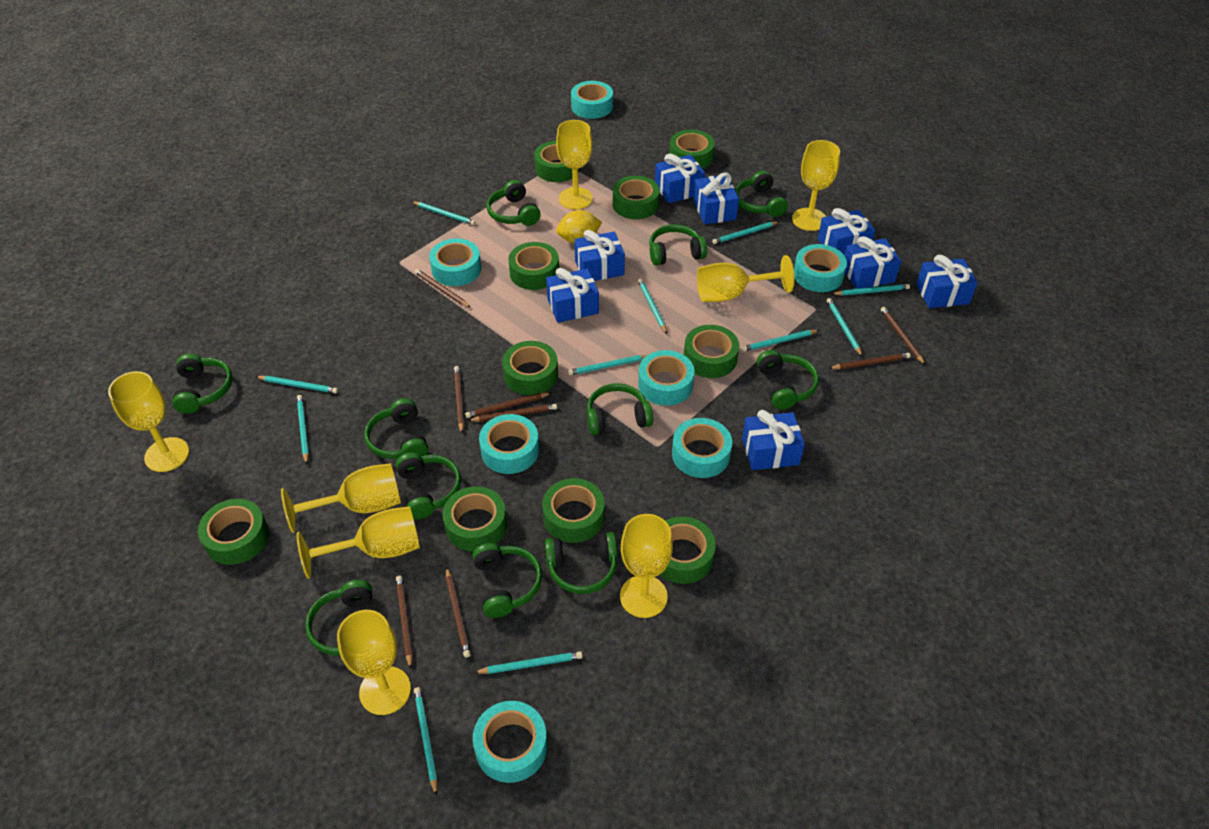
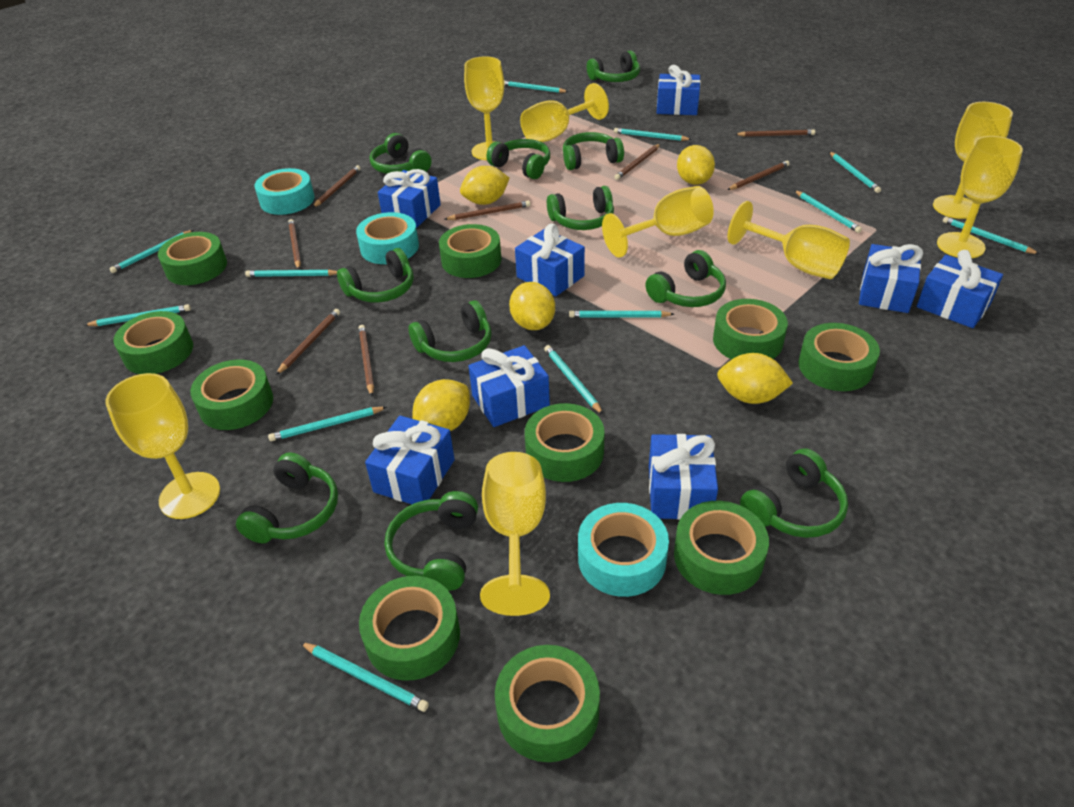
turquoise pencil: [255,376,338,393] [297,395,309,464] [412,201,475,225] [414,687,438,796] [474,651,583,674] [568,355,647,375] [638,278,667,334] [712,221,780,244] [742,330,819,352] [827,298,863,357] [832,284,910,295] = 11 -> [84,304,191,326] [109,230,194,273] [245,270,337,277] [268,407,387,441] [300,642,429,712] [504,81,568,93] [544,345,603,414] [569,310,674,318] [614,128,692,141] [794,190,862,233] [829,152,881,193] [943,217,1039,254] = 12
turquoise tape: [429,238,481,286] [473,701,547,783] [479,414,539,474] [571,81,613,119] [638,350,694,406] [672,418,732,478] [794,244,847,292] = 7 -> [255,168,315,215] [356,212,419,264] [578,503,669,597] = 3
yellow lemon: [556,210,602,243] = 1 -> [412,379,470,431] [460,166,509,205] [509,282,555,330] [677,145,715,185] [717,353,793,404] = 5

